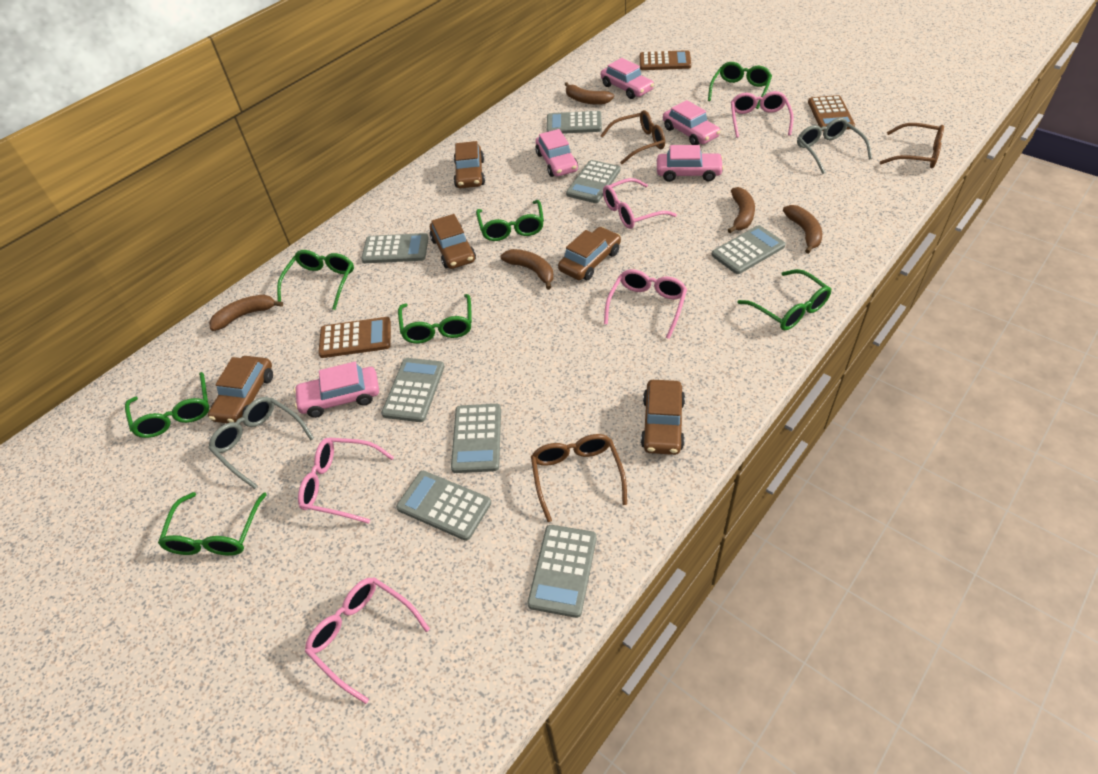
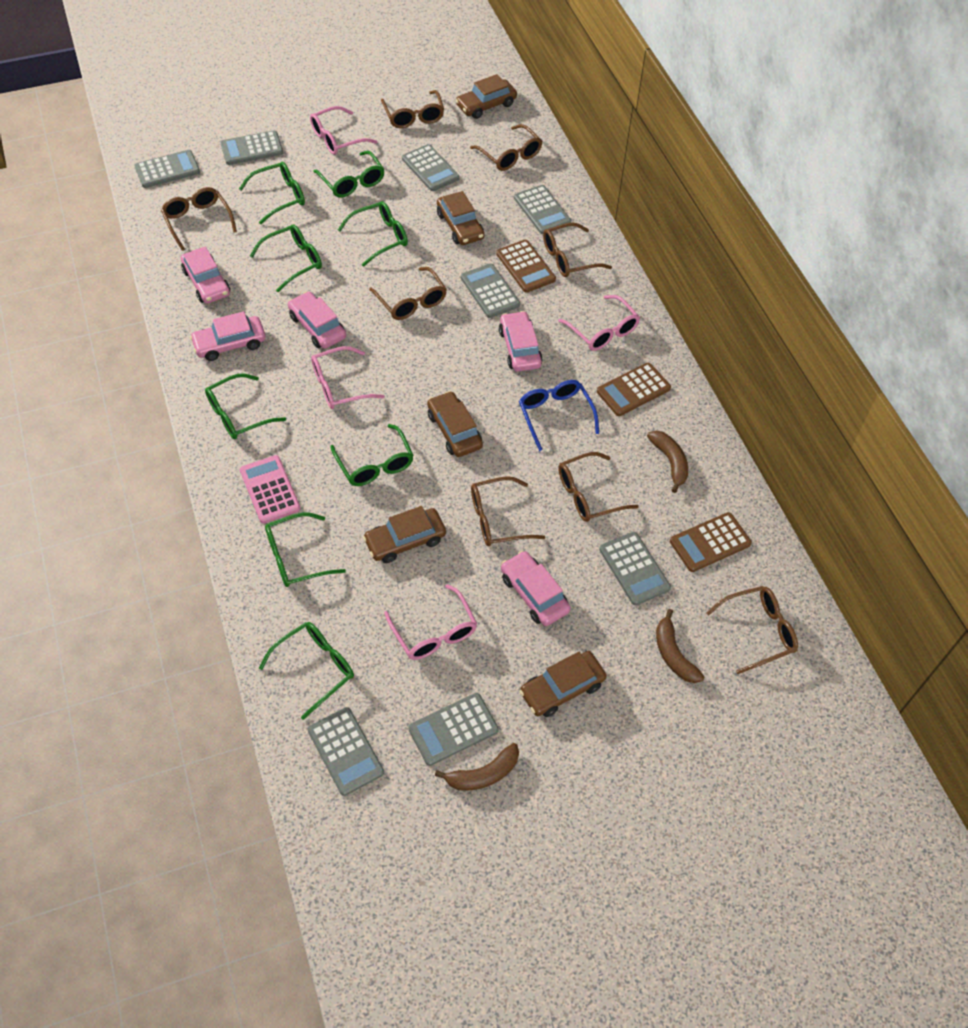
blue glasses: none = 0 -> [519,380,599,451] = 1
brown banana: [209,295,283,331] [500,249,553,290] [565,82,614,105] [728,187,755,233] [783,205,822,254] = 5 -> [435,743,519,791] [647,431,688,493] [656,609,705,683] = 3
brown glasses: [531,434,627,522] [600,110,665,164] [880,123,944,168] = 3 -> [161,187,237,251] [369,267,447,320] [381,90,444,128] [470,124,542,171] [471,476,545,546] [543,222,612,277] [558,452,639,522] [706,586,798,674] = 8
green glasses: [125,372,209,438] [158,492,267,556] [277,250,354,310] [398,294,472,344] [476,200,544,241] [708,62,772,109] [737,269,831,330] = 7 -> [205,373,286,439] [239,162,305,224] [250,224,322,292] [259,622,354,720] [265,513,346,587] [313,151,385,197] [331,424,414,486] [338,201,408,267] = 8
grey glasses: [208,397,314,489] [797,118,872,174] = 2 -> none = 0
pink calculator: none = 0 -> [240,455,301,524] = 1
pink glasses: [298,438,394,524] [305,577,430,704] [603,178,677,229] [604,269,687,339] [731,91,793,138] = 5 -> [310,106,378,155] [311,346,385,409] [384,584,477,660] [558,295,640,351] = 4

